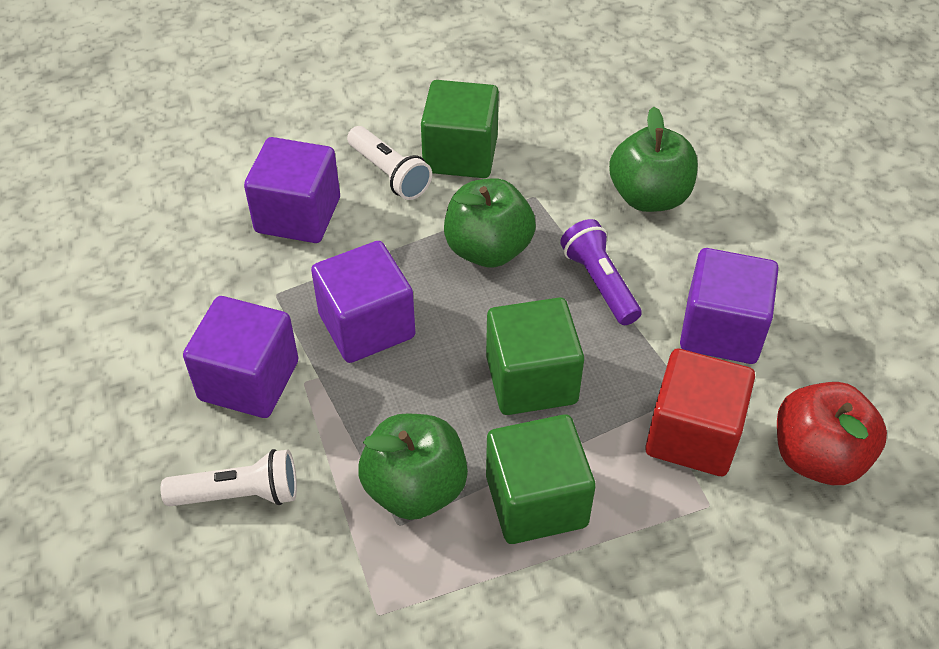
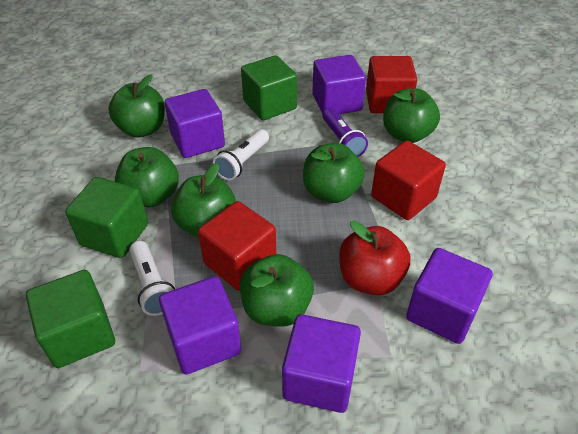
green apple: [358,413,468,520] [444,178,536,268] [609,107,698,212] = 3 -> [108,74,165,137] [115,147,179,207] [171,163,236,237] [240,254,314,327] [303,143,365,203] [383,88,440,143] = 6
purple cube: [183,296,298,418] [244,137,340,243] [311,241,415,363] [680,248,779,364] = 4 -> [159,276,241,374] [165,89,225,158] [282,314,361,413] [312,55,366,114] [406,248,492,344] = 5
red cube: [645,349,755,476] = 1 -> [198,201,276,291] [366,56,417,113] [371,141,446,220] = 3

